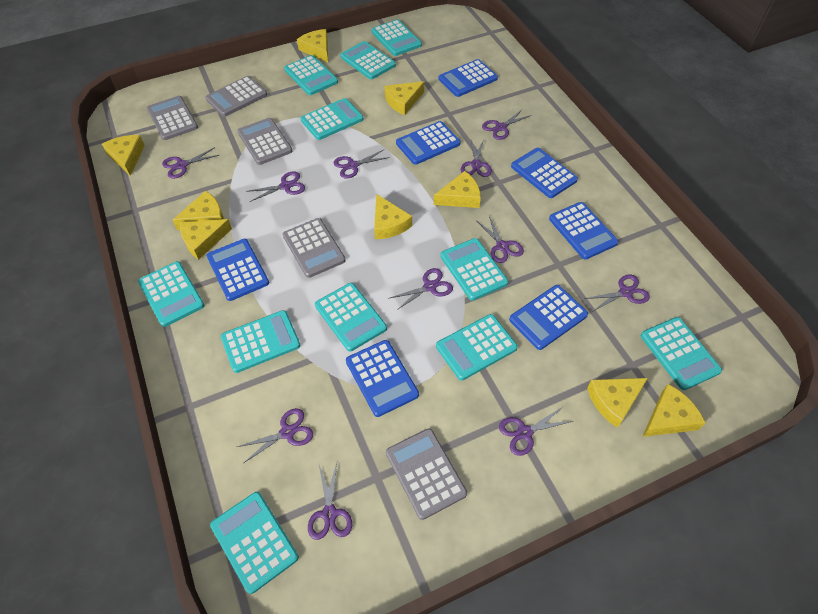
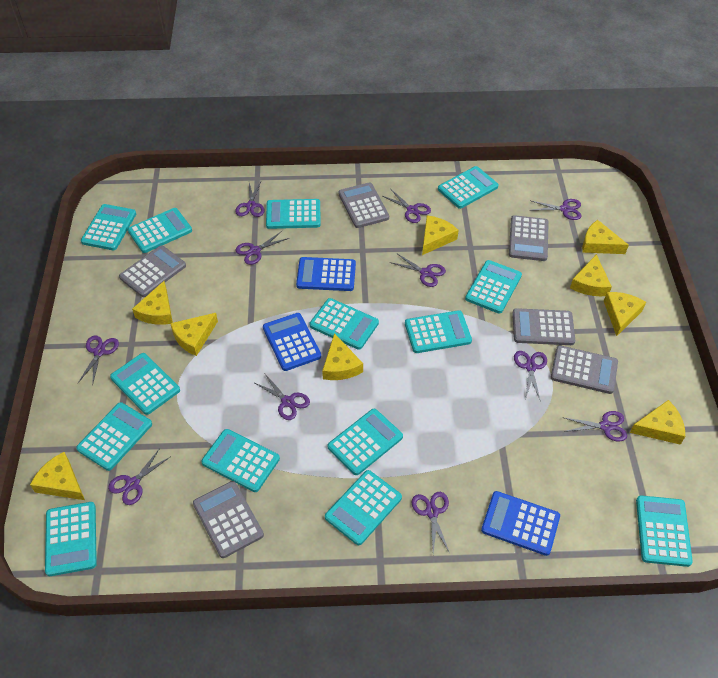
blue calculator: [206,239,269,301] [346,340,419,417] [396,121,460,165] [438,59,498,97] [509,285,588,350] [511,148,578,198] [549,202,618,260] = 7 -> [263,313,321,371] [296,257,356,291] [481,491,560,556] = 3
grey calculator: [147,96,198,140] [205,76,267,117] [237,118,292,165] [283,218,346,278] [386,428,467,520] = 5 -> [119,245,186,297] [193,481,264,558] [338,182,389,228] [509,215,549,261] [512,308,575,345] [551,345,618,394] = 6
turquoise calculator: [138,261,205,327] [210,492,299,594] [221,310,301,373] [284,55,338,95] [301,98,363,140] [315,283,387,352] [340,41,396,79] [371,19,422,56] [436,314,518,381] [440,238,508,301] [641,317,722,390] = 11 -> [45,502,97,576] [76,402,152,471] [81,204,136,250] [110,353,180,415] [128,208,192,253] [201,429,280,492] [266,199,321,229] [309,298,379,350] [325,470,402,545] [328,409,403,475] [405,310,472,353] [438,166,499,209] [465,260,522,314] [636,495,693,567] = 14

